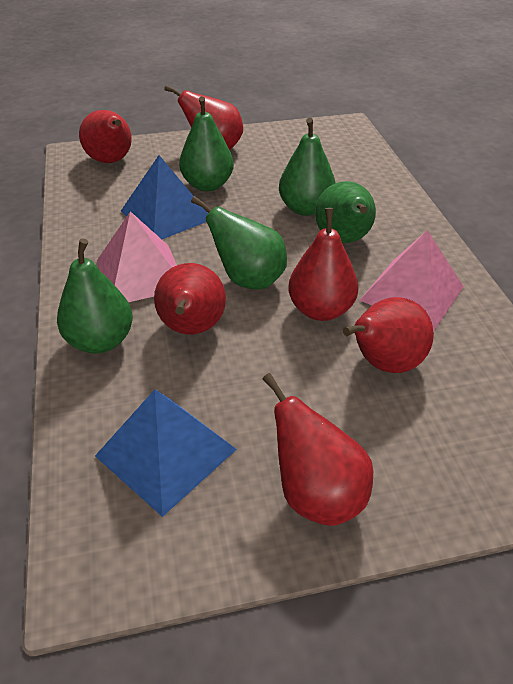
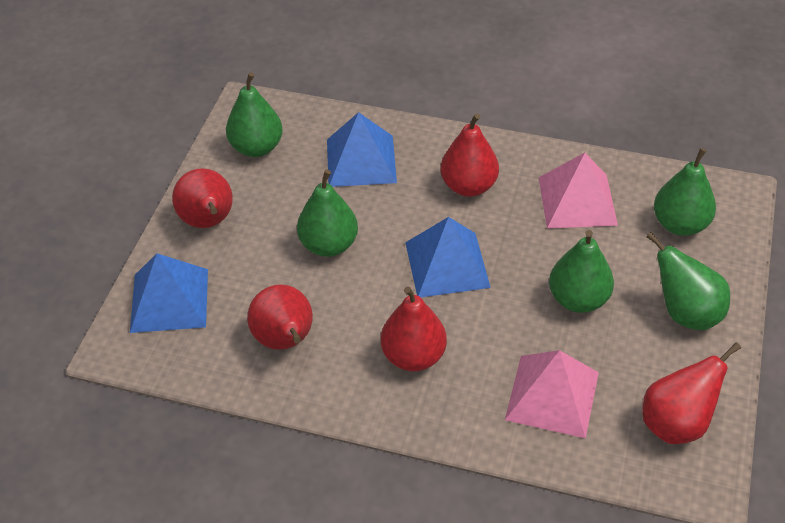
blue pyramid: [95,389,237,517] [121,155,208,239] = 2 -> [130,253,208,333] [327,112,397,187] [405,217,491,297] = 3
red pear: [79,110,132,163] [154,263,226,334] [164,85,243,150] [263,373,373,526] [288,208,359,321] [343,297,434,373] = 6 -> [172,168,233,228] [247,284,313,350] [381,286,447,371] [441,113,499,197] [642,342,741,444] = 5

